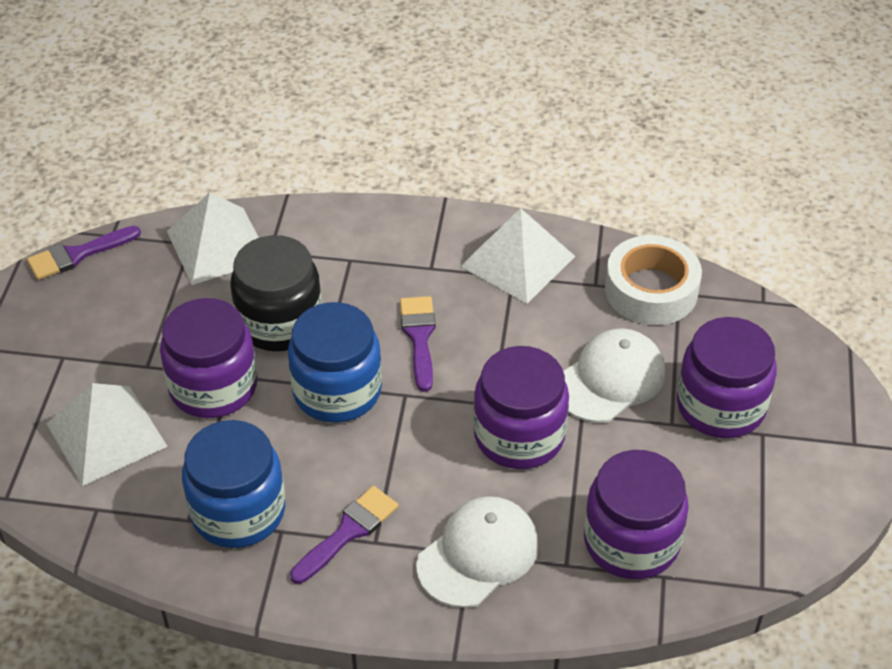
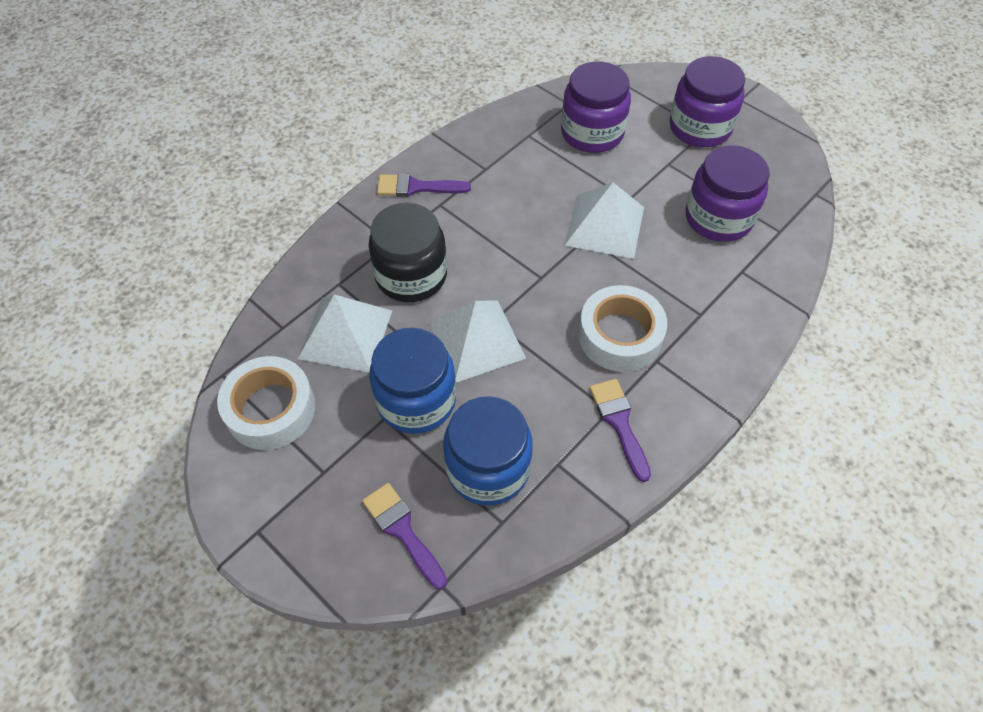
purple jar: [160,298,258,418] [473,346,569,469] [584,450,689,579] [677,317,777,438] = 4 -> [561,61,631,153] [670,56,745,147] [686,145,769,242] = 3
white cap: [416,496,539,608] [563,328,665,423] = 2 -> none = 0
white tape: [605,235,702,325] = 1 -> [217,356,315,450] [578,285,667,372] = 2

